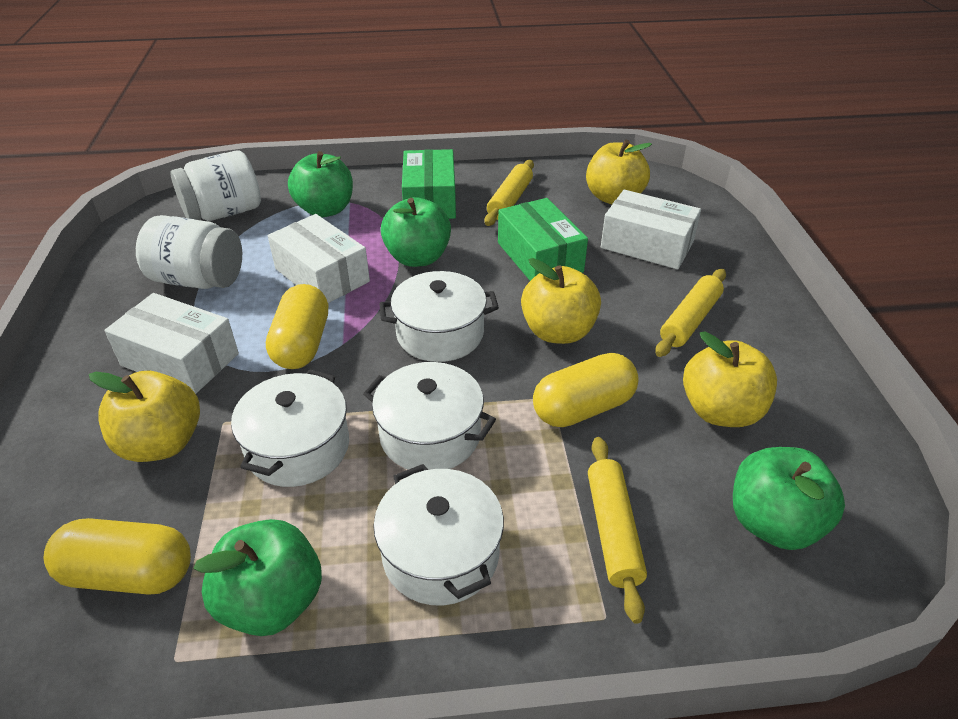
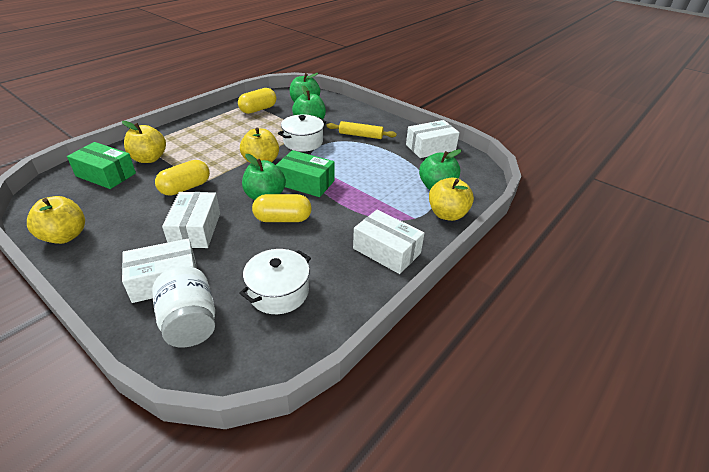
white box: [104,293,239,394] [268,214,370,303] [601,190,701,269] = 3 -> [122,238,197,303] [162,192,220,248] [353,210,424,274] [406,120,460,158] = 4
white jar: [136,215,242,289] [170,150,261,221] = 2 -> [152,266,215,347] = 1
white pot: [231,370,349,487] [363,362,496,470] [373,464,504,606] [379,271,499,362] = 4 -> [239,249,311,314] [278,114,326,151] = 2
yellow rolling pin: [484,160,534,226] [588,437,647,624] [655,269,726,357] = 3 -> [327,121,397,139] = 1

